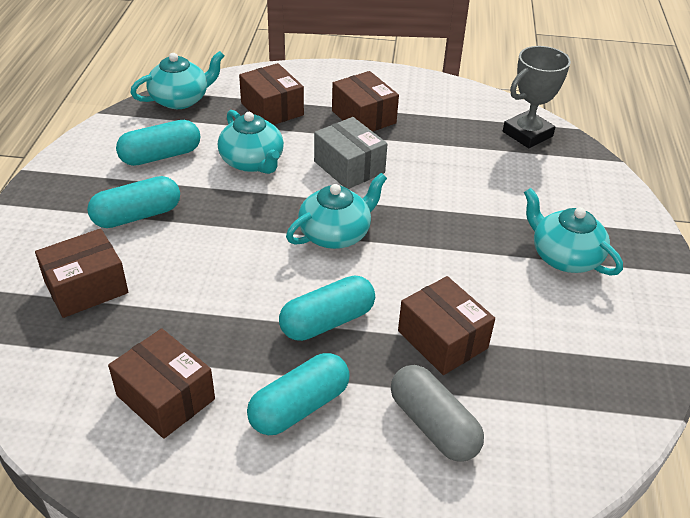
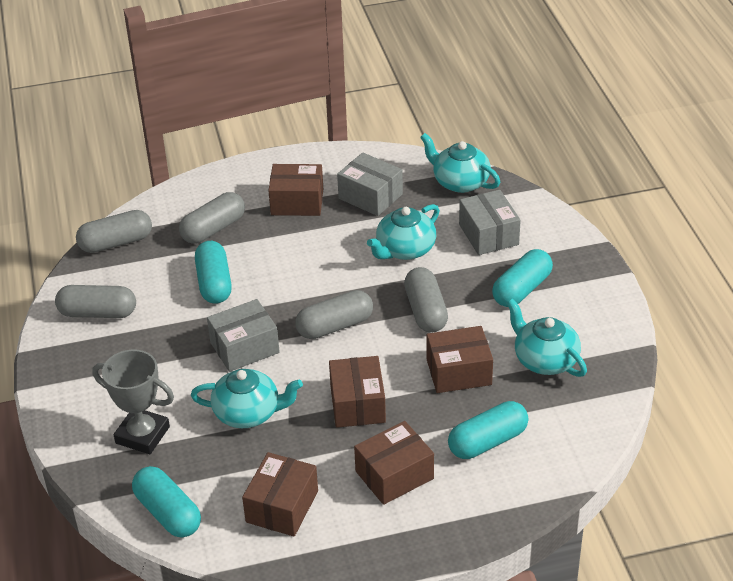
grey box: [314,117,388,189] = 1 -> [207,299,280,372] [337,153,403,216] [459,190,521,255] = 3
grey capsule: [391,365,484,461] = 1 -> [55,285,136,318] [76,210,152,253] [179,192,245,244] [295,290,373,339] [404,267,448,333] = 5

